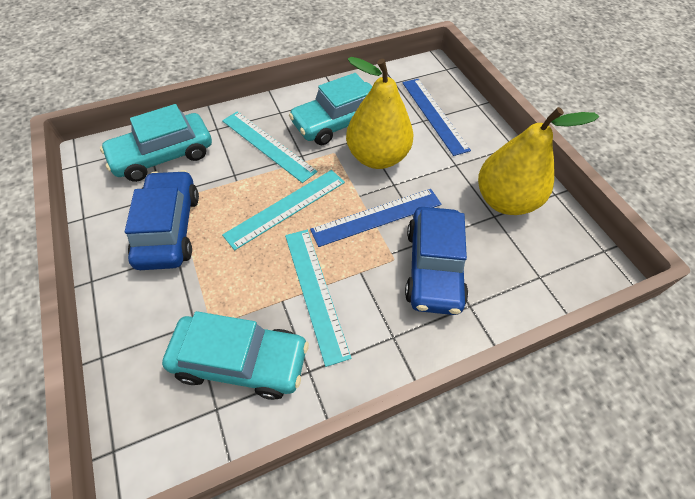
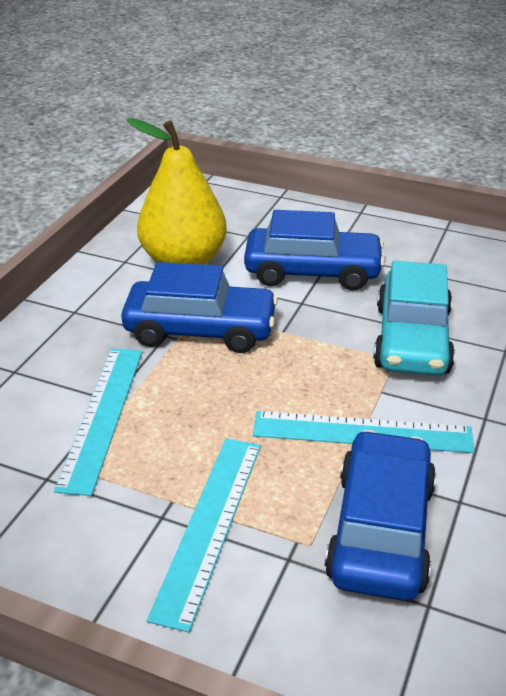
blue car: [125,170,199,270] [405,207,468,315] = 2 -> [121,262,278,353] [244,210,385,291] [325,430,436,601] = 3
blue ruler: [310,189,441,247] [402,79,471,156] = 2 -> none = 0
turquoise car: [100,104,212,182] [162,311,309,400] [289,73,372,145] = 3 -> [373,261,455,376] = 1
yellow pear: [346,57,413,169] [478,107,599,215] = 2 -> [127,118,227,265] = 1

